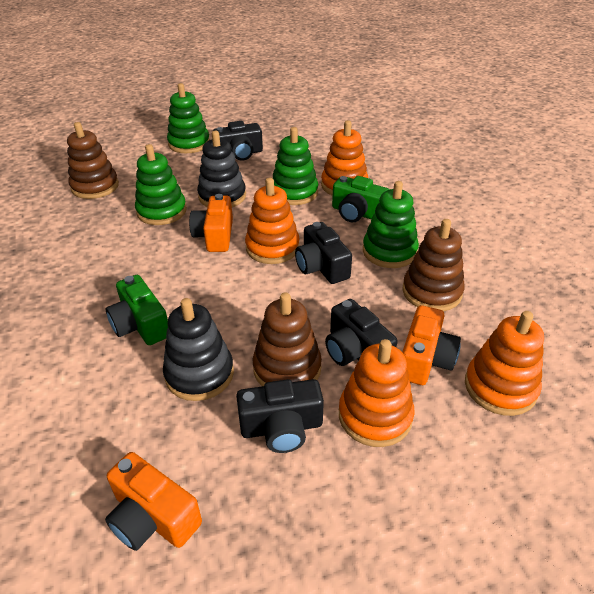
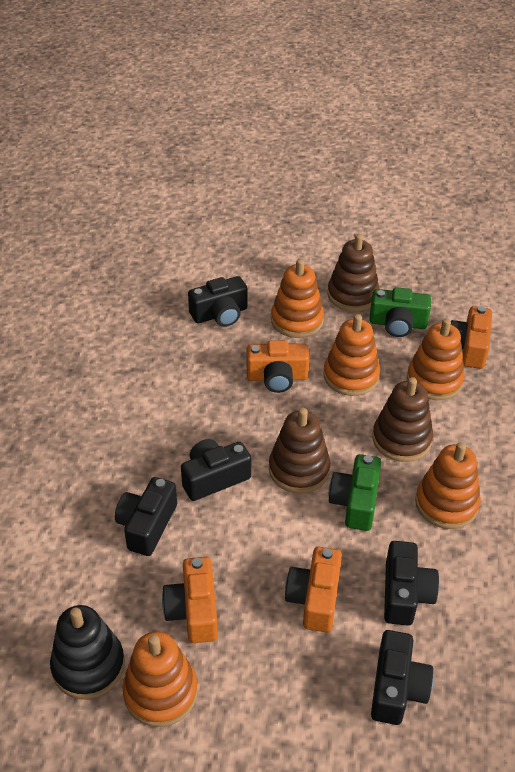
black camera: [213,121,263,161] [236,379,324,453] [295,222,352,284] [325,299,397,366] = 4 -> [115,477,177,556] [181,439,251,501] [188,276,248,327] [371,630,433,725] [384,541,439,626] = 5
black stacking toy: [163,298,234,401] [197,131,246,207] = 2 -> [50,605,125,699] = 1
green stacking toy: [135,144,187,225] [167,83,210,153] [273,127,318,205] [363,181,419,268] = 4 -> none = 0
orange camera: [105,452,202,551] [189,194,233,252] [402,305,461,385] = 3 -> [162,557,218,643] [247,340,309,393] [285,547,342,633] [451,306,492,369] = 4
orange stacking toy: [245,178,300,264] [321,120,368,196] [339,339,415,447] [465,311,544,416] = 4 -> [122,631,198,727] [271,259,324,338] [323,314,380,396] [407,318,465,400] [415,442,481,529] = 5

